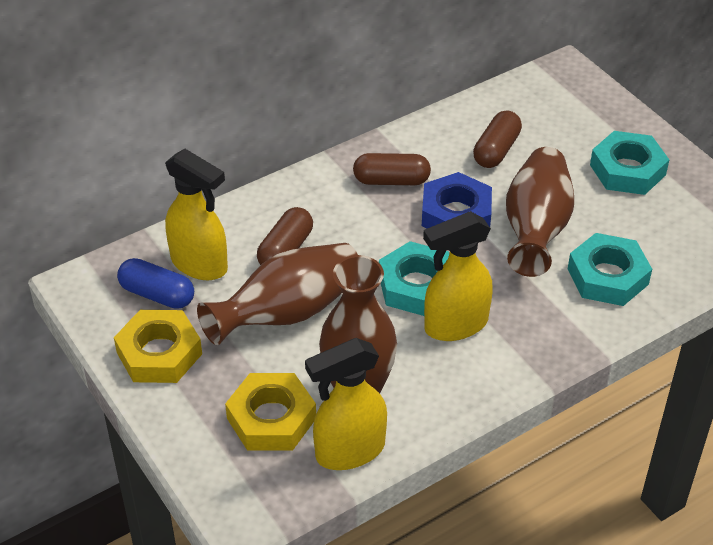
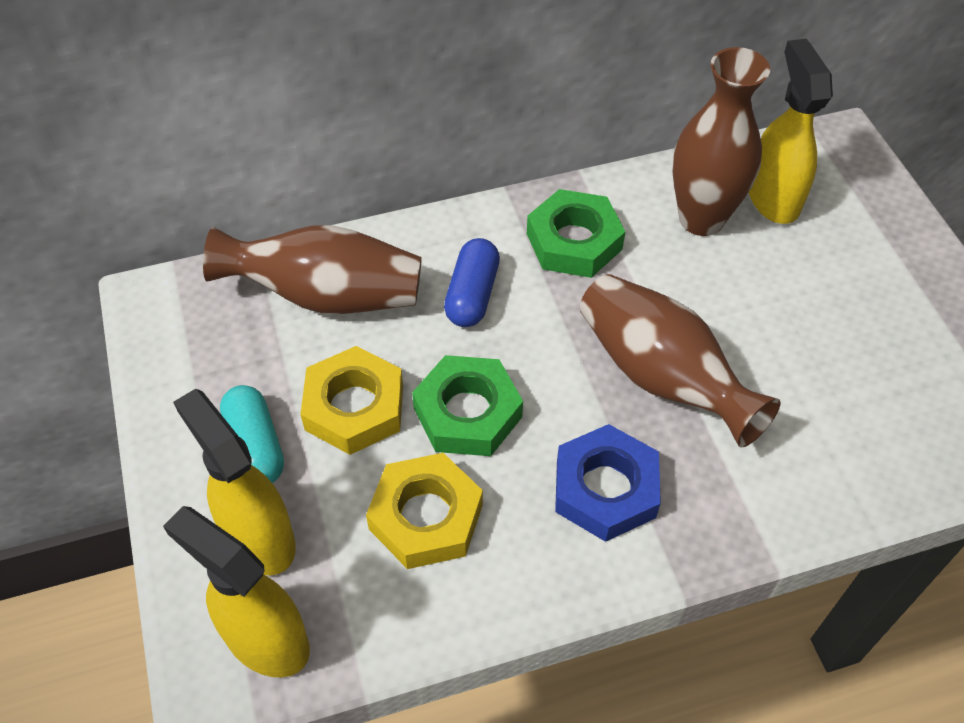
brown capsule: [257,207,313,265] [353,153,431,185] [473,110,522,168] = 3 -> none = 0
green nut: none = 0 -> [412,355,523,456] [527,189,625,278] = 2
turquoise capsule: none = 0 -> [220,385,284,483] = 1
turquoise nut: [379,241,449,316] [568,233,652,306] [590,131,669,195] = 3 -> none = 0

